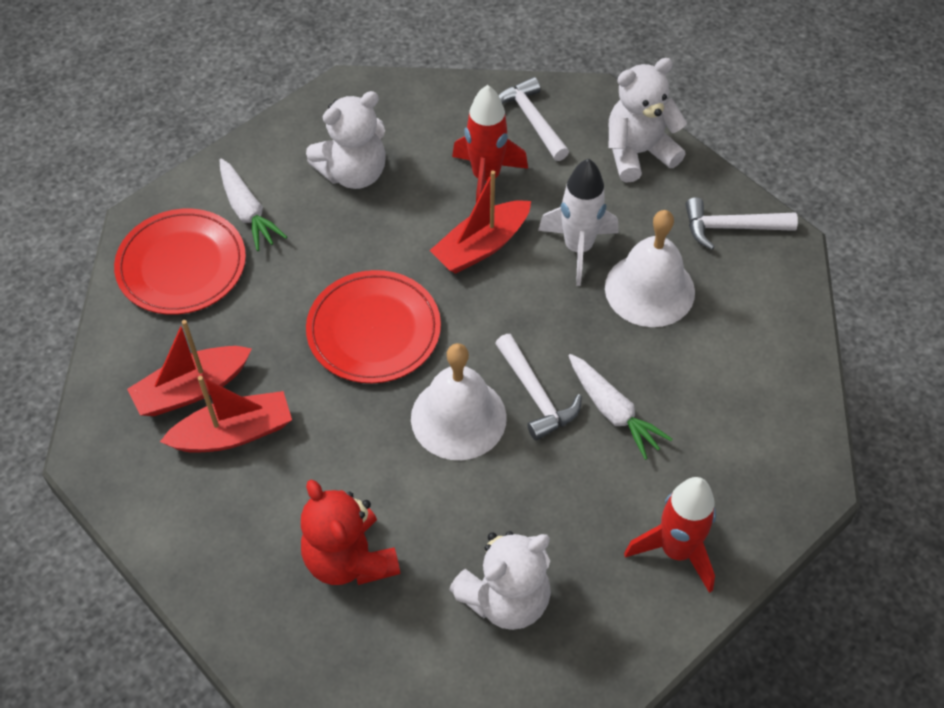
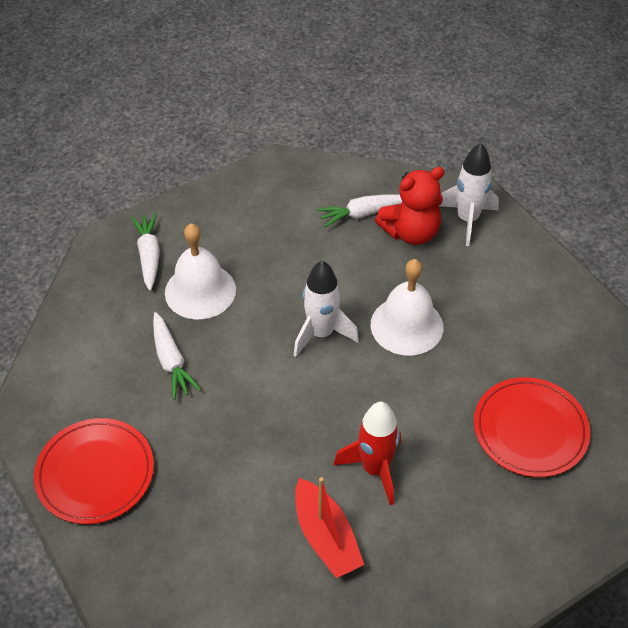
red boat: [127,320,252,416] [160,376,292,453] [430,170,531,274] = 3 -> [295,477,364,578] = 1
red rocket: [452,85,528,203] [624,477,716,593] = 2 -> [334,402,401,505] = 1
white carrot: [220,159,287,251] [568,354,672,460] = 2 -> [131,213,160,291] [153,312,201,400] [316,194,403,228] = 3
white hammer: [495,334,582,441] [498,77,569,161] [686,197,798,250] = 3 -> none = 0
white rocket: [538,158,619,286] = 1 -> [294,260,359,357] [440,143,499,246] = 2
white teddy bear: [306,91,386,189] [449,531,551,630] [608,58,687,183] = 3 -> none = 0

